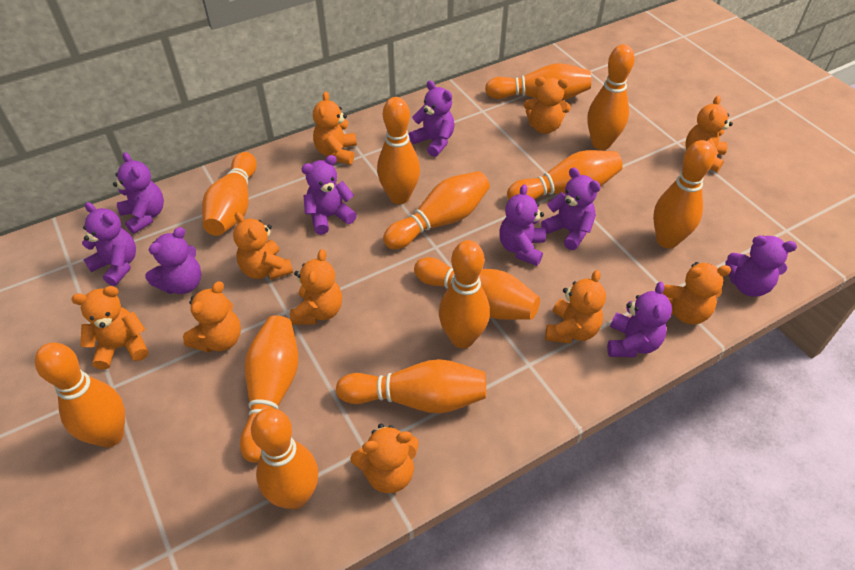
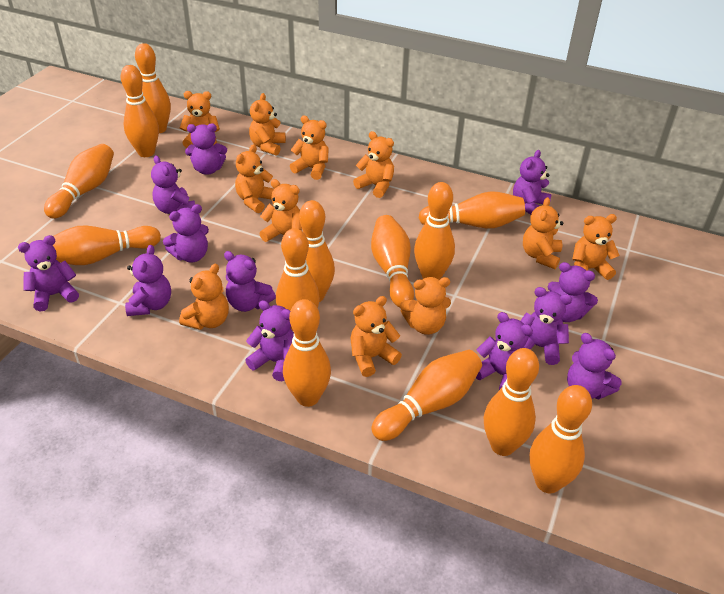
orange teddy bear: [71,286,148,370] [183,281,241,353] [233,212,293,280] [290,249,342,325] [313,91,357,165] [350,424,419,493] [524,77,571,134] [545,270,606,344] [662,262,731,324] [685,95,733,172] = 10 -> [179,264,229,330] [180,91,220,148] [235,144,274,213] [249,93,286,156] [259,179,302,242] [290,115,329,180] [351,296,402,377] [353,131,394,198] [400,277,451,335] [523,197,564,269] [572,214,619,280] = 11
purple teddy bear: [82,202,136,286] [113,152,164,234] [145,227,202,294] [301,155,357,235] [409,80,455,157] [499,184,546,266] [541,168,601,250] [607,282,672,357] [725,235,797,297] = 9 -> [18,235,79,311] [125,245,171,316] [151,155,195,214] [163,204,209,262] [185,123,227,175] [224,251,276,312] [245,300,294,381] [476,312,533,390] [513,150,552,214] [521,287,572,365] [547,262,598,322] [567,333,622,400] = 12

